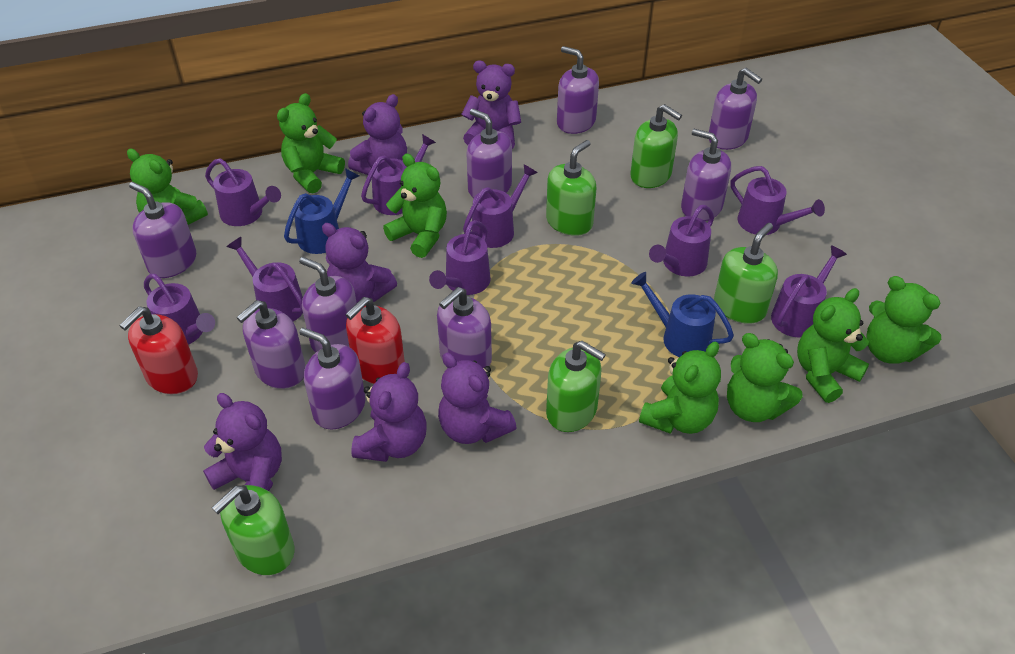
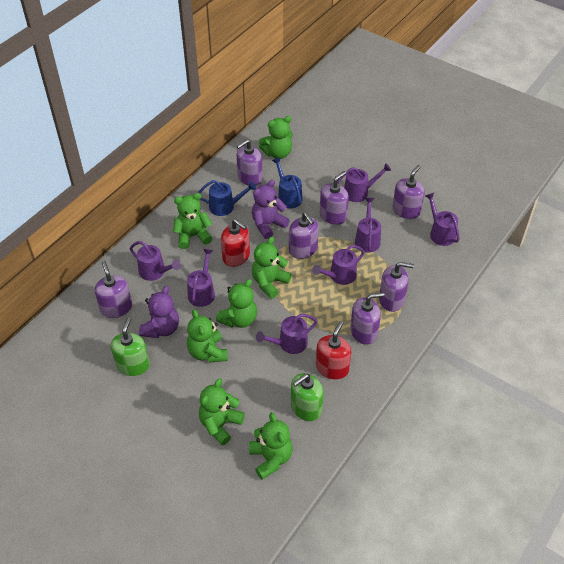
green soap dispenser: [212,485,295,575] [546,140,596,236] [546,341,606,432] [630,104,682,188] [714,223,778,324] = 5 -> [111,317,150,376] [291,373,324,421] = 2
purple soap dispenser: [129,182,196,278] [237,300,306,389] [299,257,357,352] [299,328,365,430] [437,287,492,368] [466,109,512,198] [557,46,599,134] [681,129,731,221] [709,68,762,150] = 9 -> [95,261,132,318] [237,139,263,186] [289,212,319,259] [320,171,349,225] [350,292,384,345] [379,262,414,312] [392,165,425,219] = 7
purple teddy bear: [203,393,282,491] [322,223,397,303] [348,94,407,175] [351,362,427,462] [438,352,517,444] [461,61,521,149] = 6 -> [139,286,179,338] [252,180,290,239] = 2
purple watering can: [144,274,215,345] [205,158,281,226] [227,237,303,322] [361,134,436,215] [429,220,491,295] [463,164,537,248] [649,205,714,276] [731,166,825,235] [771,245,847,337] = 9 -> [130,241,181,281] [187,249,215,307] [256,314,318,354] [312,245,365,285] [337,163,391,202] [355,198,381,253] [425,193,460,246] = 7

